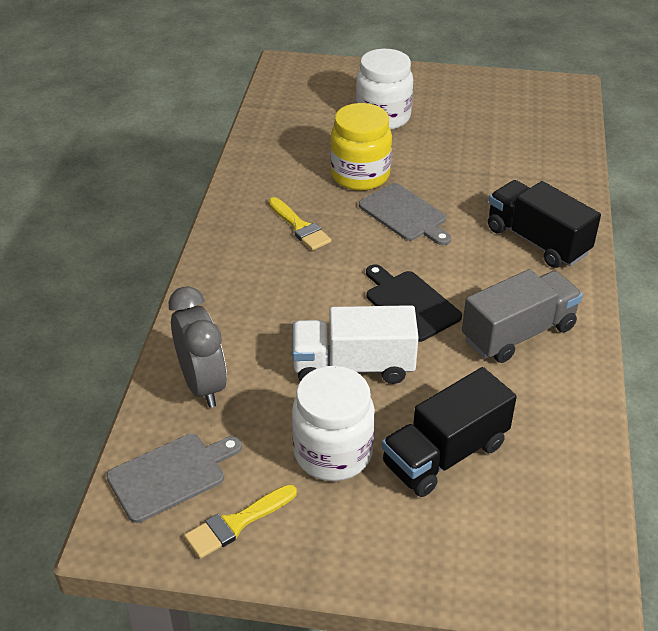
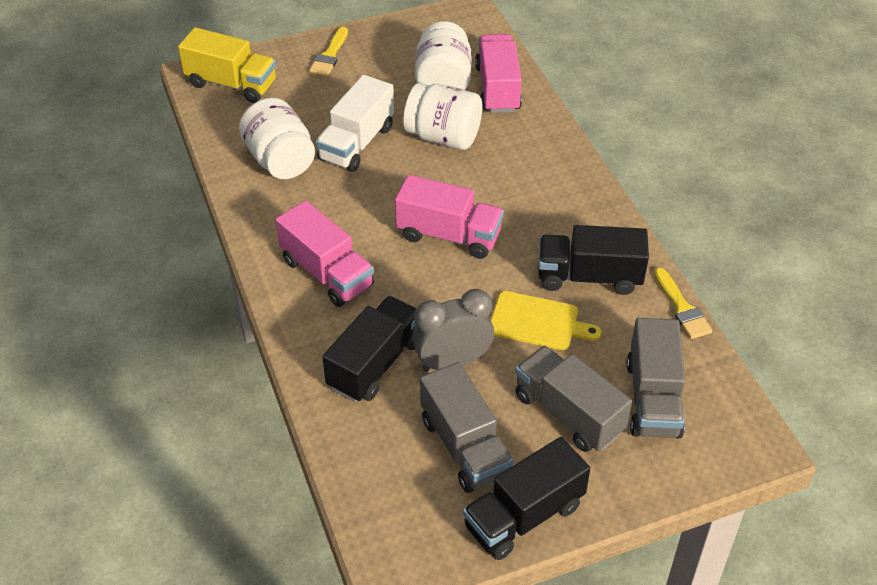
black cutting board: [366,264,462,342] = 1 -> none = 0
black truck: [382,367,517,497] [488,180,601,268] = 2 -> [322,296,416,402] [463,437,590,560] [538,225,649,295] = 3
grey cutting board: [106,434,242,523] [359,183,451,245] = 2 -> none = 0
grey truck: [462,269,583,363] = 1 -> [420,362,513,493] [515,345,632,452] [627,318,685,439] = 3
pink truck: none = 0 -> [275,200,374,307] [395,175,504,259] [475,34,522,113] = 3
white jar: [292,366,375,481] [356,49,413,130] = 2 -> [239,98,315,179] [403,83,483,150] [415,21,471,90] = 3
yellow cutting board: none = 0 -> [491,291,601,350] = 1
yellow jar: [330,103,392,191] = 1 -> none = 0
yellow truck: none = 0 -> [178,27,276,103] = 1

